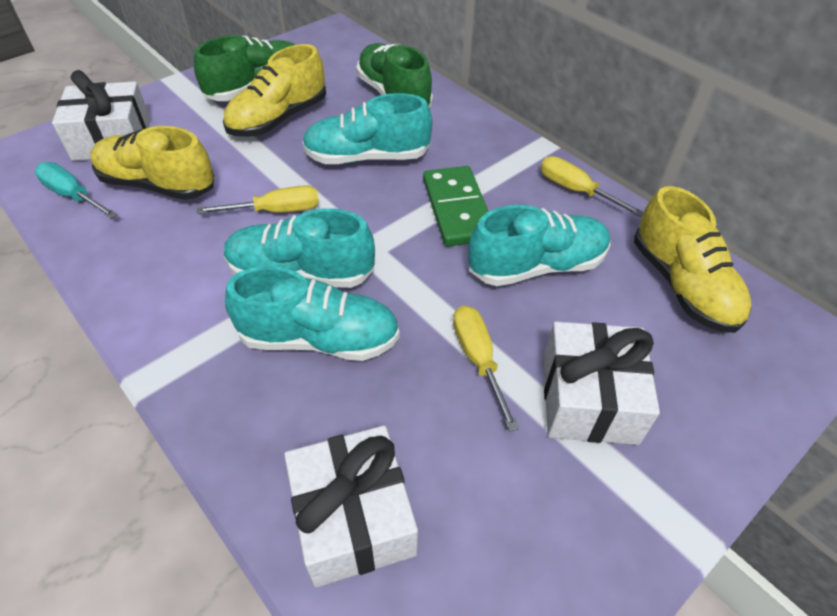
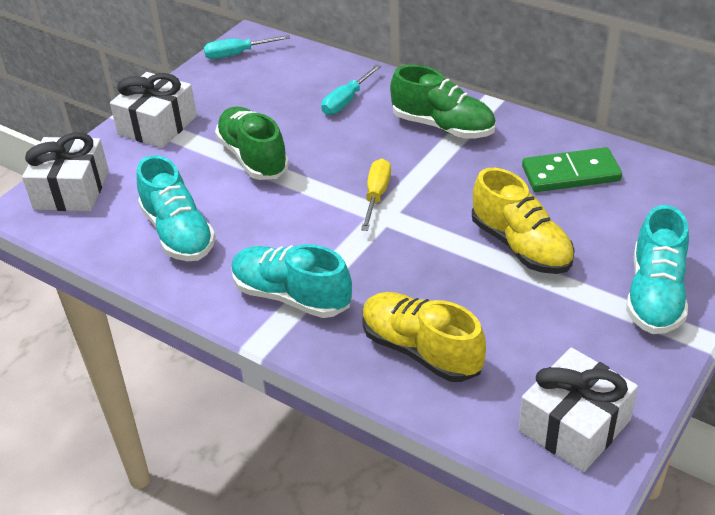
turquoise screwdriver: [35,162,117,218] = 1 -> [204,35,290,59] [321,64,381,115] = 2
turquoise shoe: [224,208,375,288] [225,266,400,361] [302,93,432,164] [468,205,611,286] = 4 -> [136,155,216,261] [231,244,352,318] [626,205,689,334] = 3
yellow screwdriver: [197,185,319,214] [453,305,519,432] [541,156,643,217] = 3 -> [361,159,391,231] = 1
yellow shoe: [90,126,214,200] [223,44,326,137] [634,186,752,333] = 3 -> [363,292,486,382] [472,168,575,274] = 2

